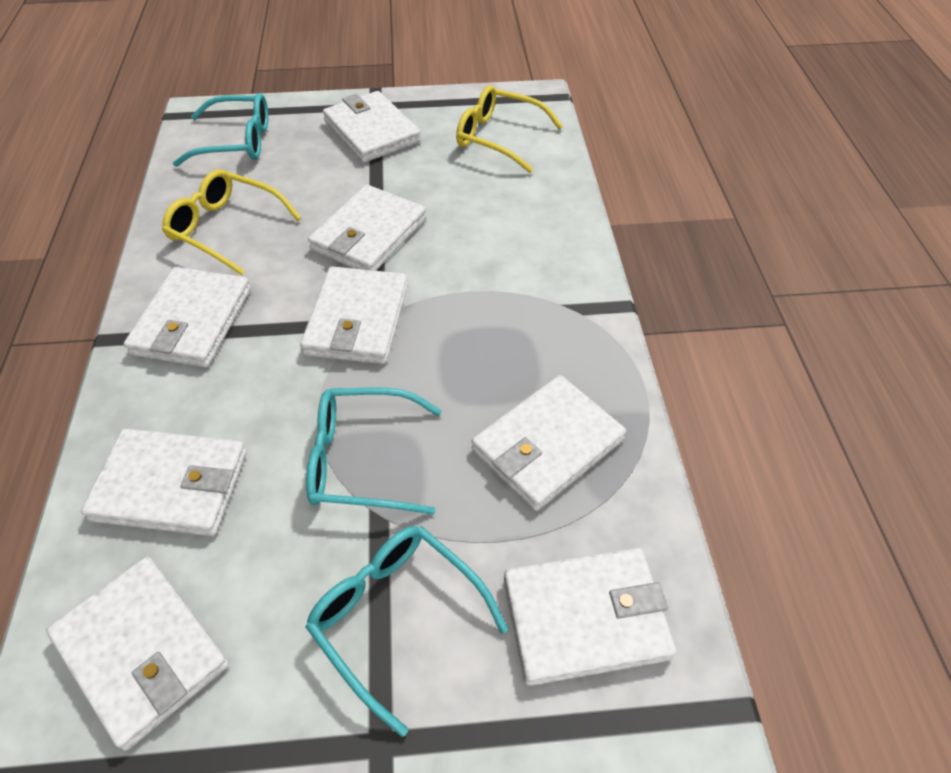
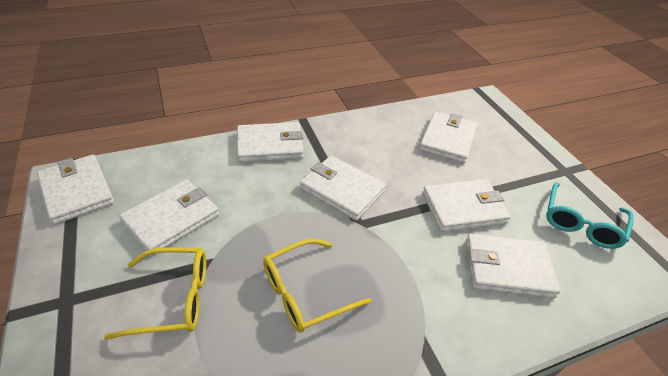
turquoise glasses: [173,93,268,167] [306,388,442,515] [306,526,508,737] = 3 -> [546,182,634,249] = 1
white wallet: [46,557,229,751] [81,429,247,536] [124,267,251,367] [300,266,408,364] [308,185,426,271] [323,91,421,163] [472,375,626,511] [504,548,676,686] = 8 -> [37,155,114,225] [119,179,219,256] [237,122,304,162] [300,156,386,221] [419,112,477,164] [422,179,511,232] [466,234,560,298] = 7

